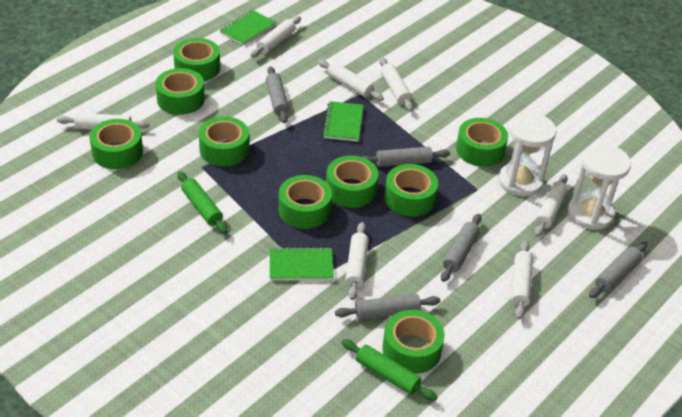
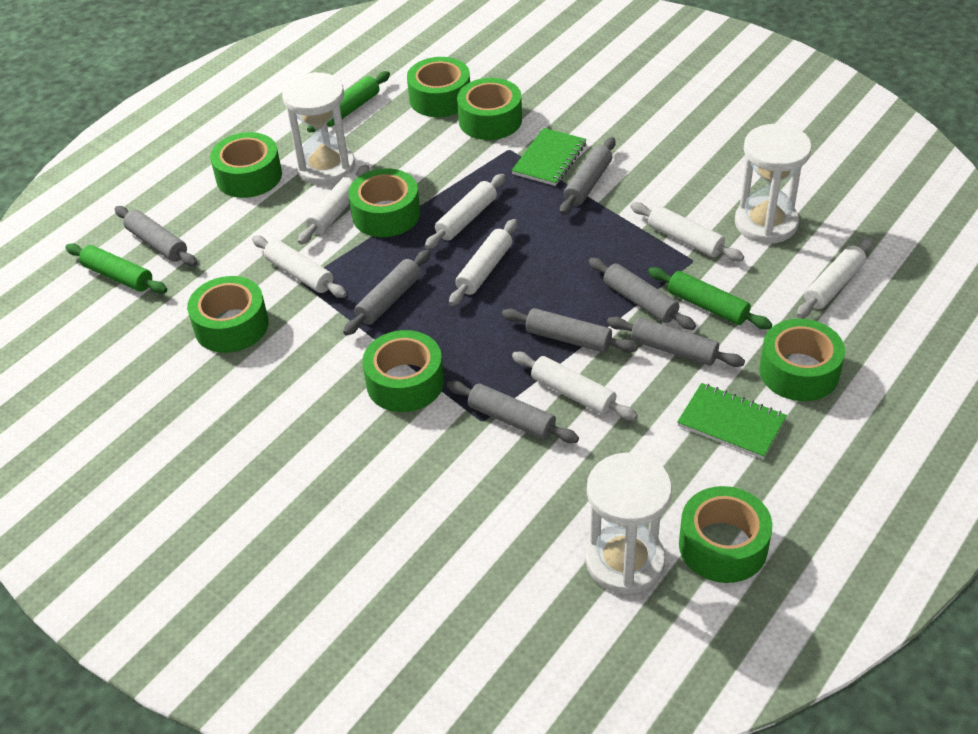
green notebook: [220,10,276,45] [270,247,334,281] [323,101,364,142] = 3 -> [512,128,587,186] [677,383,787,459] = 2
green rolling pin: [177,171,227,234] [341,339,437,401] = 2 -> [65,243,167,294] [307,71,390,132] [648,267,772,329] = 3
green tape: [90,119,143,169] [155,68,205,115] [173,38,220,81] [199,116,249,166] [279,175,332,229] [326,156,379,208] [382,310,445,374] [384,164,438,217] [456,118,508,167] = 9 -> [187,276,269,353] [210,132,282,198] [348,168,420,237] [362,330,444,412] [407,57,470,117] [457,78,522,140] [679,486,772,583] [759,319,845,401] = 8
grey rolling pin: [266,66,289,123] [335,294,440,320] [362,147,450,167] [441,214,481,282] [589,242,648,298] = 5 -> [115,206,197,266] [343,250,431,336] [447,381,579,443] [502,308,638,353] [560,137,616,215] [589,258,696,330] [607,317,745,367] = 7
white hourglass: [498,112,556,197] [568,144,631,230] = 2 -> [282,72,355,185] [586,453,672,594] [735,124,812,244] = 3

